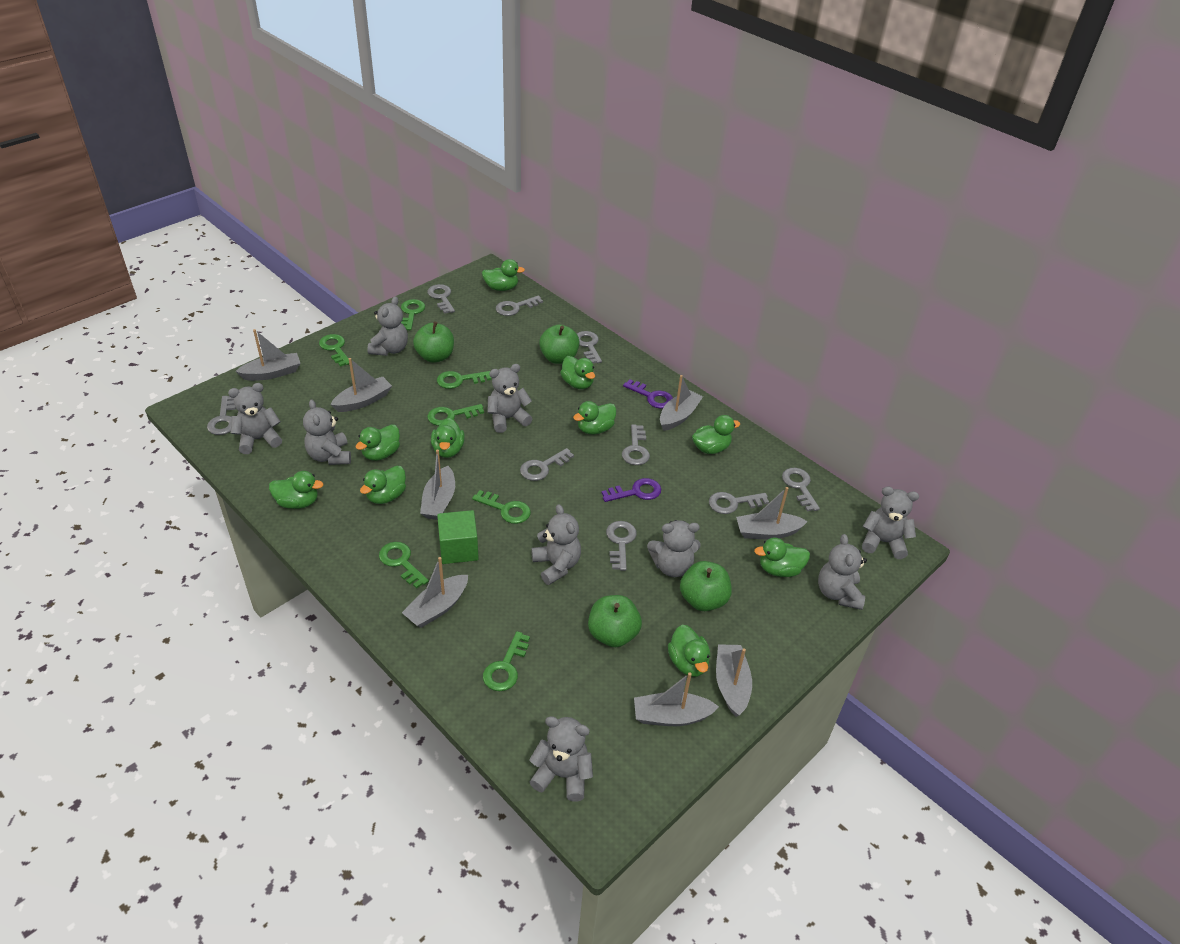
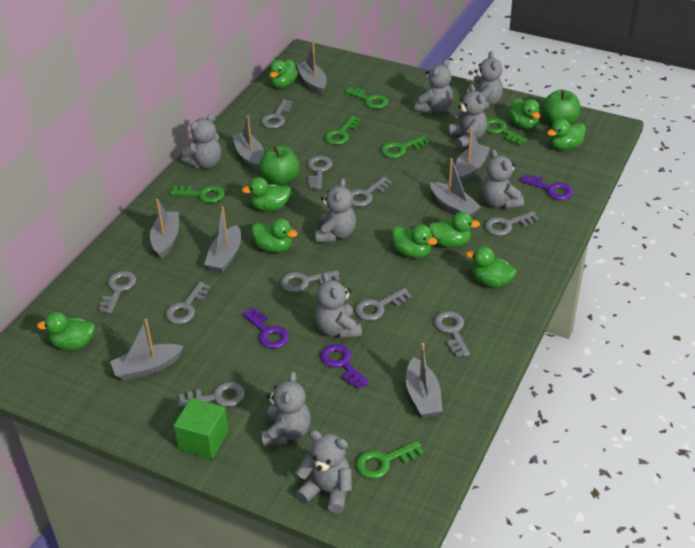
green apple: [413,321,454,363] [539,324,580,364] [588,595,642,647] [680,561,732,611] = 4 -> [259,146,300,186] [541,90,580,125] = 2
green duck: [269,471,323,509] [356,424,400,461] [360,466,406,504] [431,418,465,458] [482,259,525,291] [560,356,595,389] [573,401,616,435] [668,625,710,677] [692,415,740,454] [754,538,810,577] = 10 -> [37,312,95,350] [242,177,291,211] [252,219,298,253] [269,59,298,88] [392,225,438,258] [428,212,480,248] [466,246,516,288] [508,98,540,129] [547,119,586,150] = 9
green key: [319,334,349,367] [379,542,429,589] [401,299,425,330] [427,404,484,426] [437,371,491,389] [472,490,531,524] [483,631,530,691] = 7 -> [170,186,224,203] [325,116,360,145] [344,86,388,109] [356,441,424,479] [381,136,430,158] [486,118,527,145] = 6
grey key: [207,396,236,435] [428,284,455,314] [496,295,543,316] [520,448,574,481] [577,331,602,363] [606,521,637,571] [622,424,650,465] [709,492,769,514] [782,468,820,511] = 9 -> [99,271,136,314] [165,282,210,324] [178,382,245,407] [261,99,292,128] [280,270,340,292] [307,156,332,189] [351,176,392,207] [355,288,411,321] [434,311,470,357] [485,211,539,236] = 10
purple key: [602,478,661,502] [623,379,673,409] = 2 -> [242,308,289,349] [320,344,369,389] [520,174,573,200] = 3

